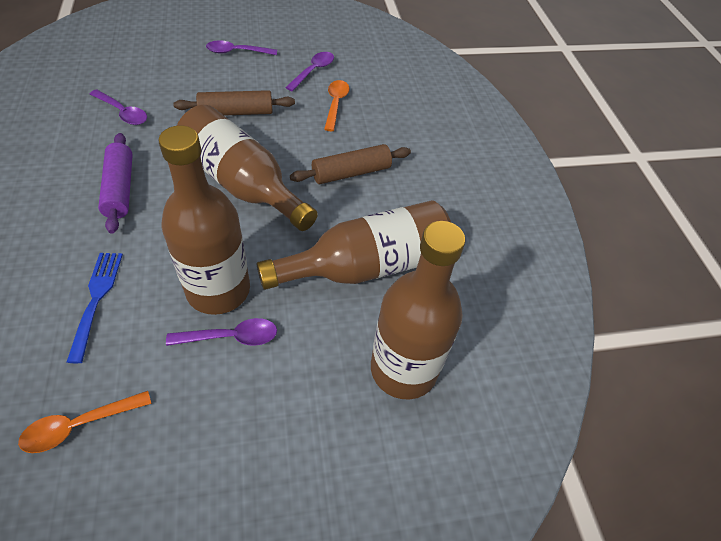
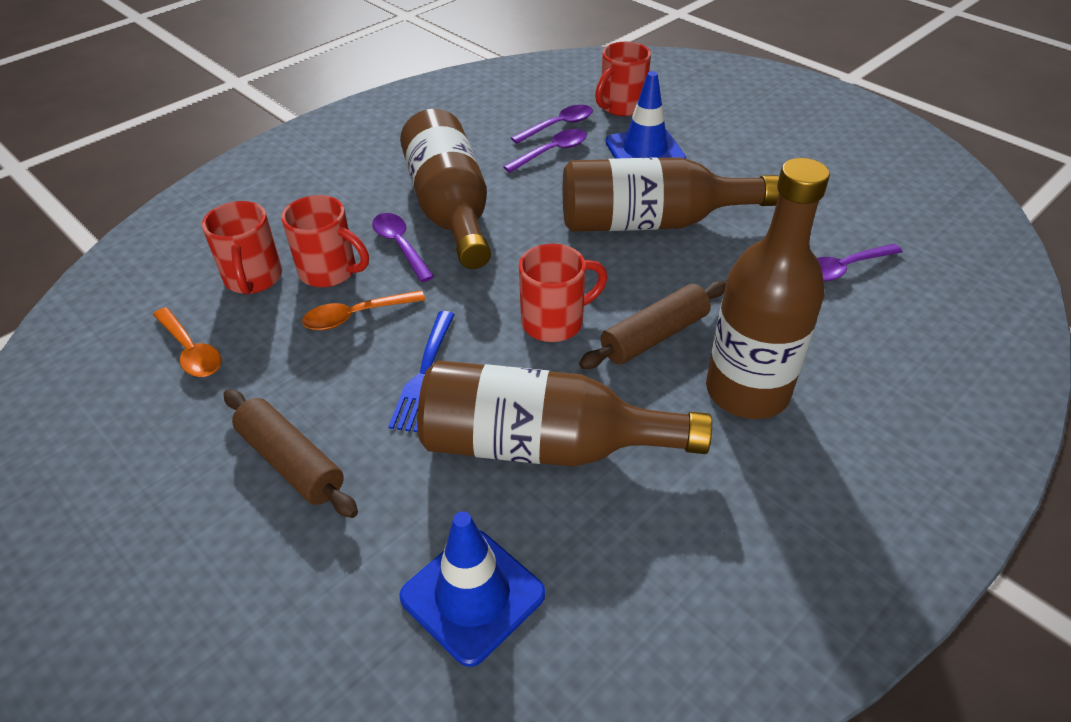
blue traffic cone: none = 0 -> [399,511,545,667] [606,71,686,159] = 2
purple rolling pin: [98,133,133,234] = 1 -> none = 0
red mug: none = 0 -> [202,201,282,295] [281,195,369,287] [519,244,607,342] [595,42,651,116] = 4

